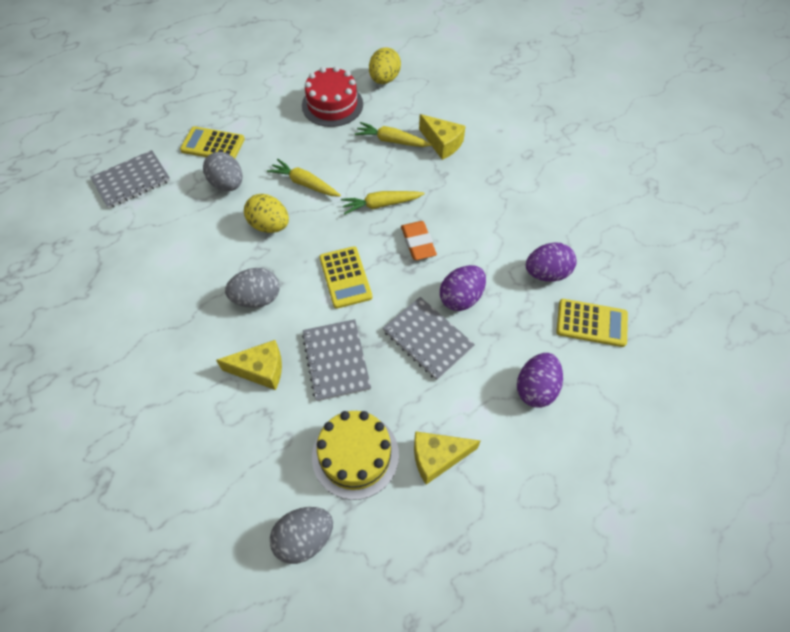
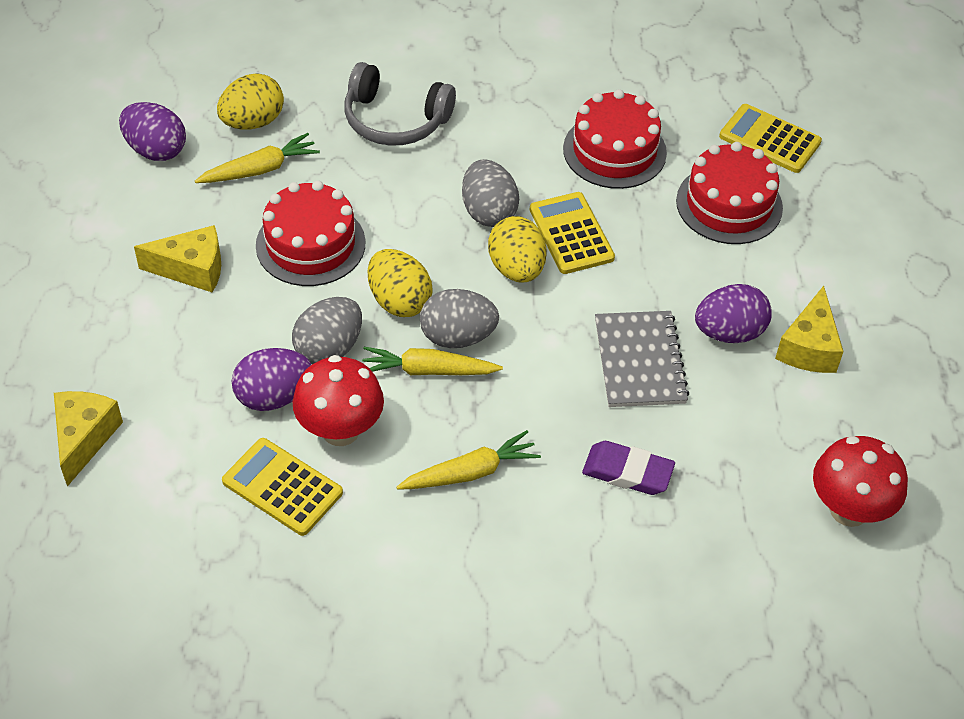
grey headphones: none = 0 -> [344,62,456,146] = 1
grey notebook: [91,150,171,208] [302,319,371,401] [383,297,475,380] = 3 -> [595,311,689,407] = 1
orange eraser: [401,221,437,260] = 1 -> none = 0
purple eraser: none = 0 -> [582,441,675,495] = 1
red cake: [302,66,363,127] = 1 -> [256,181,365,286] [563,89,667,189] [676,142,783,244] = 3
red mushroom: none = 0 -> [293,355,384,446] [813,436,908,527] = 2
yellow cake: [312,411,399,500] = 1 -> none = 0
yellow egg: [244,194,289,233] [369,48,401,84] = 2 -> [217,73,284,130] [368,249,433,317] [488,216,547,282] = 3

